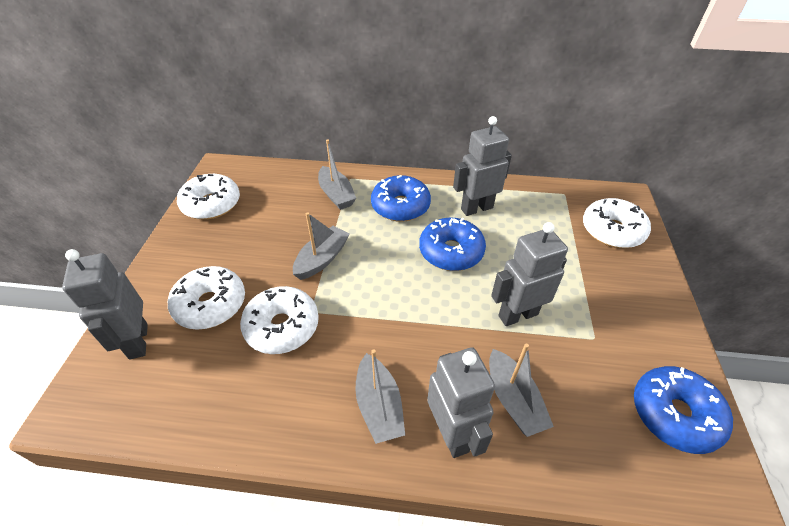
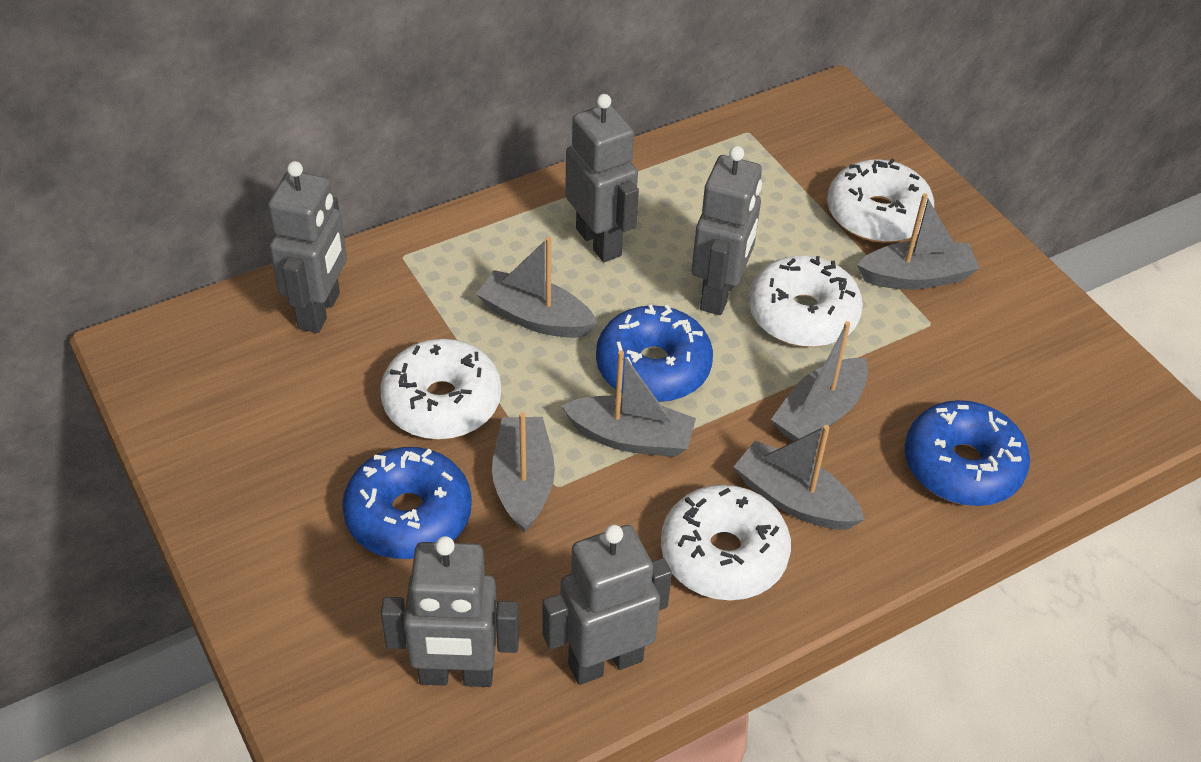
grey boat: [293,212,350,280] [318,139,356,210] [355,349,405,444] [489,344,554,437] = 4 -> [476,237,597,338] [492,412,555,533] [562,351,696,457] [734,425,865,530] [771,321,868,441] [857,193,980,290] = 6
grey robot: [62,249,148,360] [427,347,495,458] [453,116,512,216] [491,222,568,326] = 4 -> [268,161,347,333] [381,536,519,687] [542,525,672,685] [565,94,639,262] [692,146,762,315] = 5

